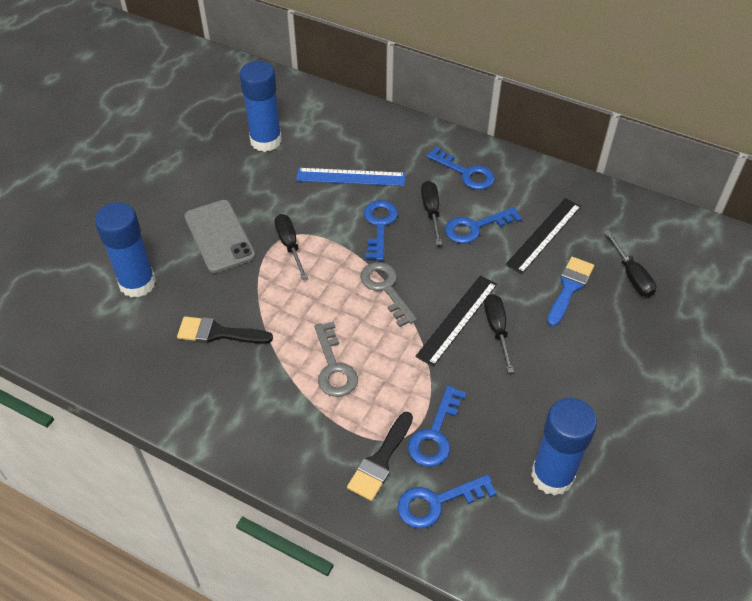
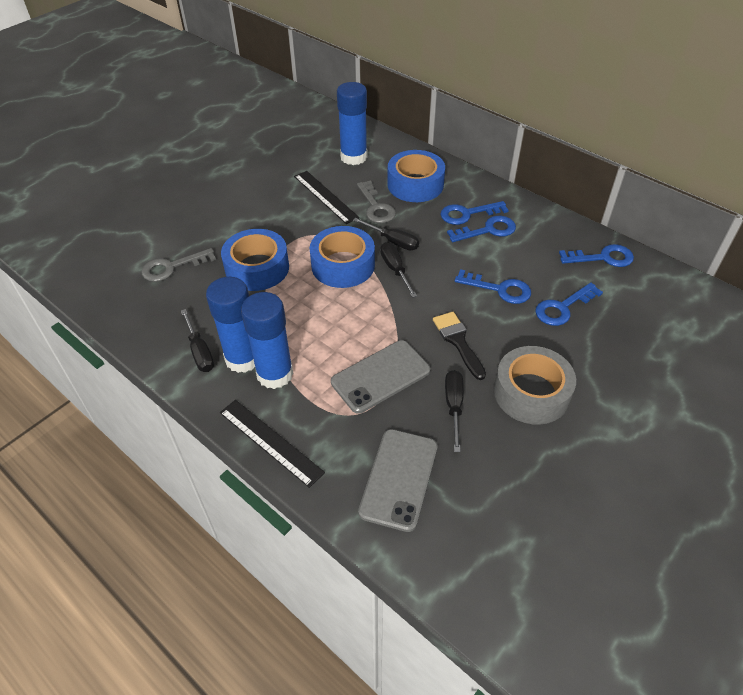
black brush: [177,317,273,344] [347,412,413,501] = 2 -> [433,312,486,380] = 1
blue brush: [547,257,594,327] = 1 -> none = 0
blue ruler: [296,168,405,186] = 1 -> none = 0
blue tape: none = 0 -> [221,229,289,291] [310,226,375,288] [387,150,445,202] = 3
grey phone: [184,200,256,273] = 1 -> [331,340,431,414] [358,429,438,532] = 2
grey tape: none = 0 -> [494,346,576,425] = 1

